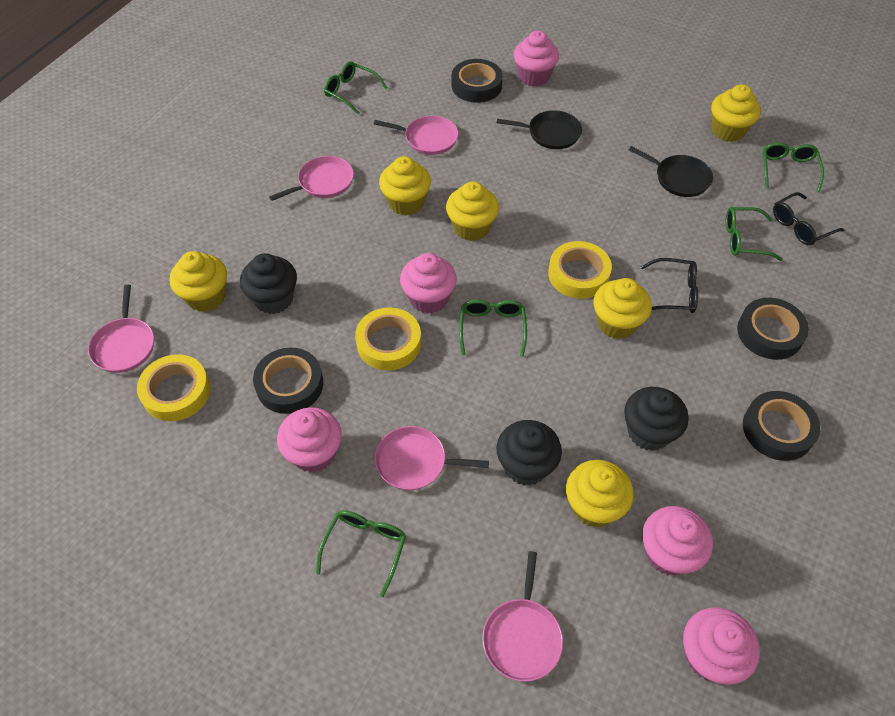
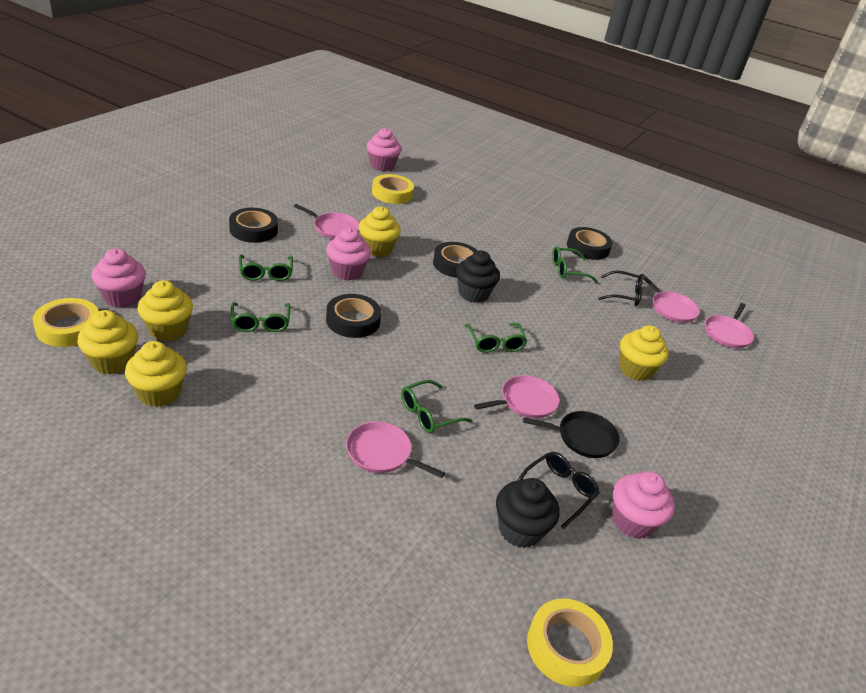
black cupcake: [240,253,297,314] [497,420,562,486] [624,387,689,451] = 3 -> [456,250,500,303] [496,478,559,548] = 2
black pan: [497,110,582,149] [629,146,713,197] = 2 -> [523,411,620,458] = 1
pink cupcake: [277,407,342,473] [400,253,457,314] [514,30,559,87] [642,506,713,576] [683,607,760,685] = 5 -> [92,249,146,308] [326,228,371,281] [367,128,401,171] [612,471,675,539] = 4
yellow cupcake: [170,251,227,312] [379,156,431,216] [446,181,499,241] [566,460,634,527] [593,278,652,339] [711,84,761,142] = 6 -> [77,310,138,375] [125,341,187,407] [137,280,193,341] [359,206,401,257] [619,325,669,381] = 5

